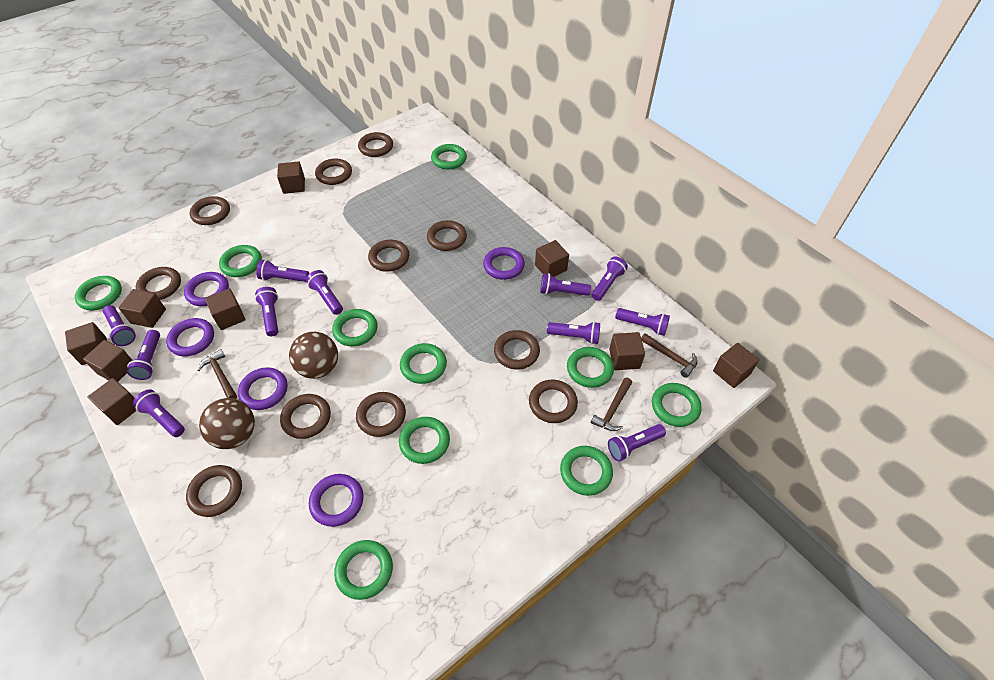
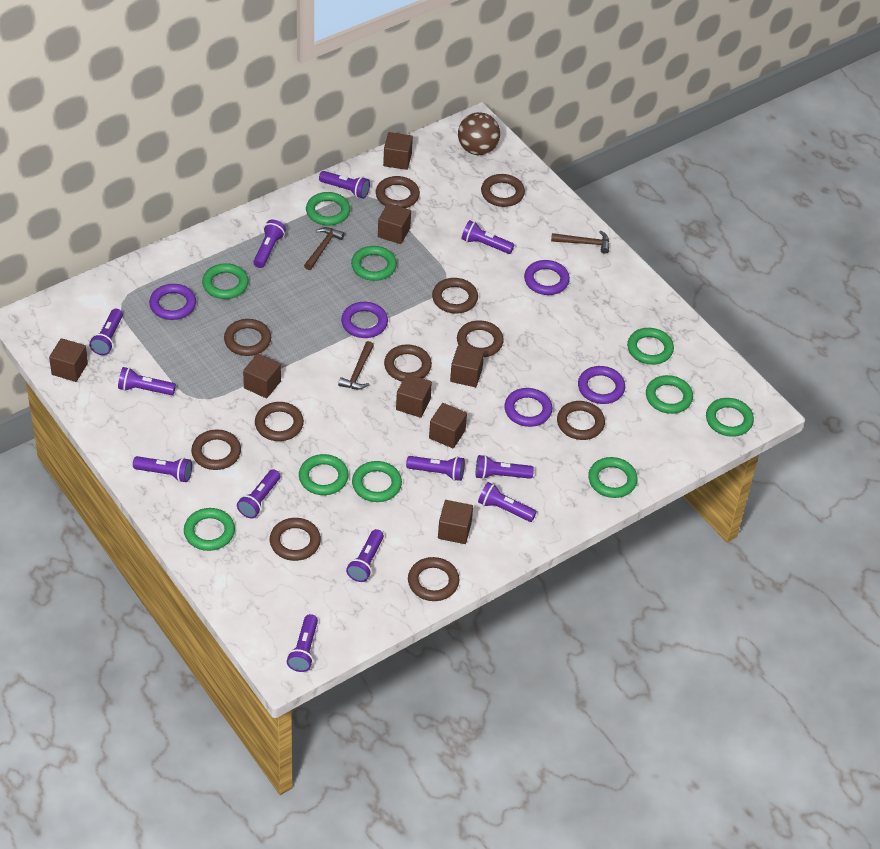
brown ball: [199,398,255,449] [289,332,338,379] = 2 -> [458,112,500,155] = 1
brown cube: [65,322,107,365] [83,340,133,382] [88,378,137,425] [119,289,166,328] [205,288,246,330] [277,161,305,194] [535,240,569,277] [609,332,645,370] [713,343,759,388] = 9 -> [49,338,88,382] [243,353,281,398] [378,203,411,244] [383,132,413,170] [396,374,432,418] [429,403,467,448] [438,500,473,544] [450,345,484,387] = 8
purple flashlight: [103,305,136,346] [127,330,160,380] [133,389,185,437] [255,287,278,336] [256,260,309,282] [306,270,343,315] [540,273,591,296] [547,322,600,344] [592,257,628,301] [608,424,666,462] [615,308,670,336] = 11 -> [89,309,123,355] [118,367,176,395] [133,456,192,482] [237,469,280,518] [253,220,286,268] [287,614,318,672] [319,171,370,199] [346,529,384,582] [406,456,465,481] [462,220,514,254] [476,455,534,479] [478,482,537,522] = 12

